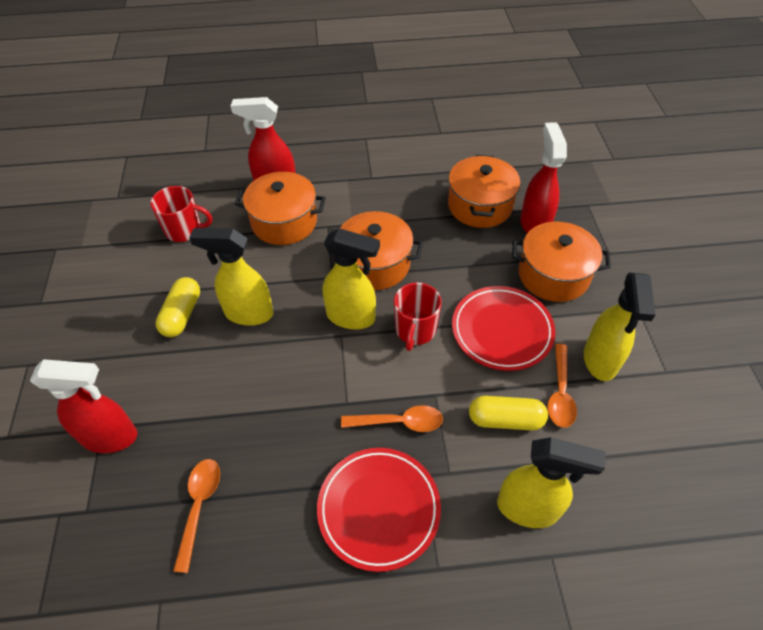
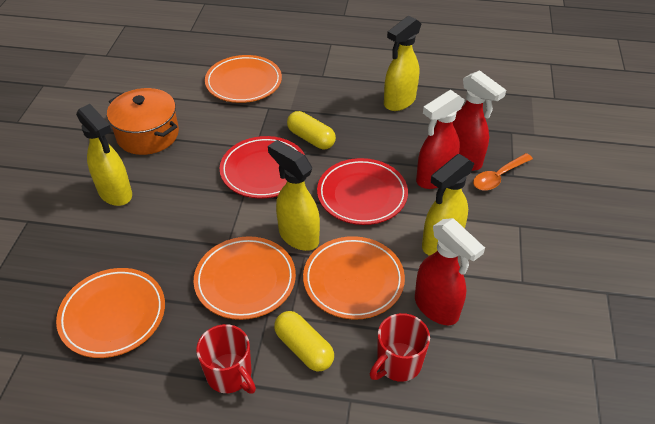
orange plate: none = 0 -> [56,268,165,358] [194,236,296,320] [205,55,282,103] [303,236,405,320] = 4
orange pot: [235,172,326,245] [331,211,423,290] [448,155,521,228] [512,221,611,302] = 4 -> [107,88,179,155] = 1
orange spoon: [173,459,220,573] [341,405,443,432] [547,344,577,428] = 3 -> [473,153,533,191] = 1

